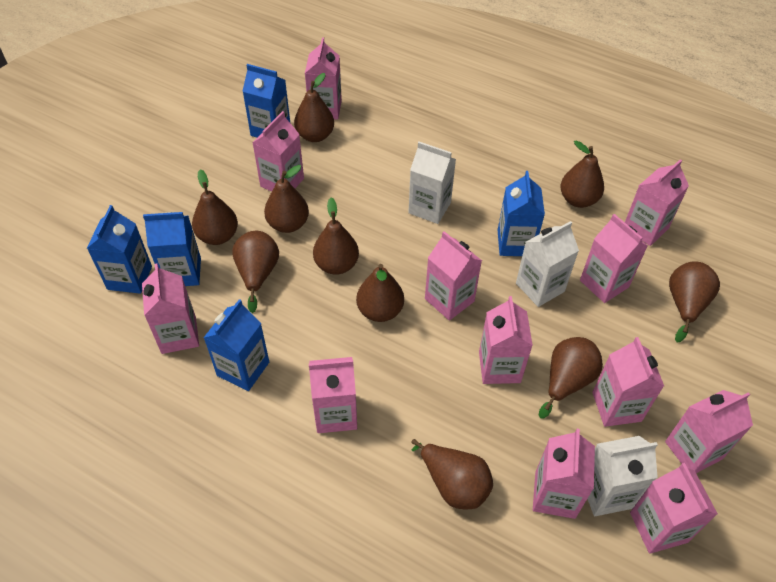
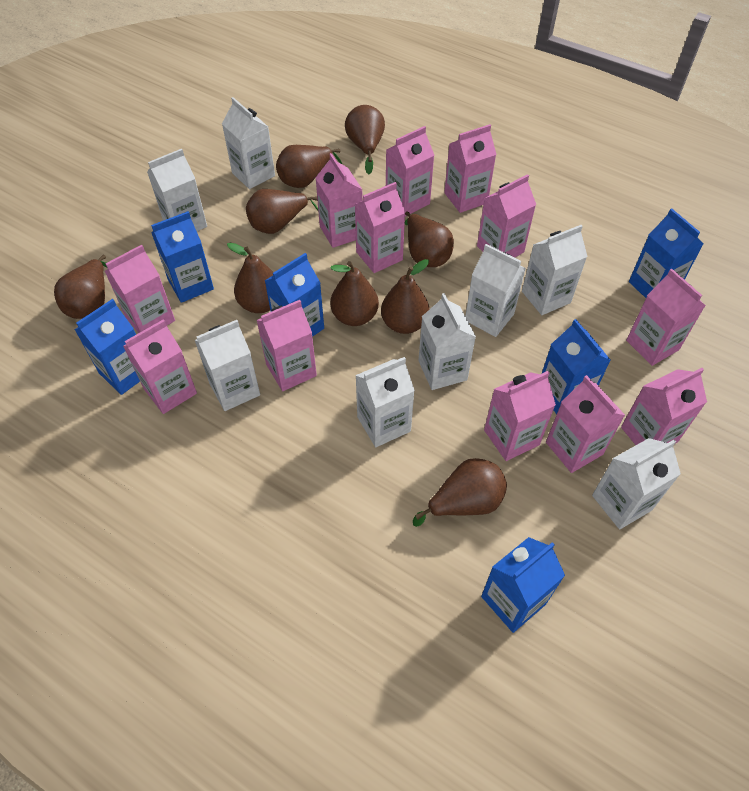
blue carton: [87,205,152,294] [143,212,201,286] [204,299,269,391] [242,64,290,137] [498,171,545,256] = 5 -> [75,299,140,395] [151,211,214,303] [265,253,324,337] [481,537,565,633] [542,319,610,414] [629,209,703,298] = 6
brown pear: [192,169,238,245] [232,231,279,313] [264,165,309,233] [294,73,334,142] [313,198,359,275] [356,264,404,322] [411,439,493,509] [539,337,603,419] [561,140,604,208] [669,261,720,343] = 10 -> [54,255,107,319] [227,243,274,313] [246,189,318,234] [276,145,342,188] [330,261,379,326] [345,105,385,175] [381,259,430,334] [405,211,454,267] [413,458,507,527] = 9
white carton: [408,142,456,224] [516,221,579,307] [588,436,658,516] = 3 -> [147,149,207,231] [195,320,260,411] [222,97,275,189] [355,357,415,447] [418,293,476,390] [465,244,526,337] [522,225,588,315] [592,438,681,529] = 8

